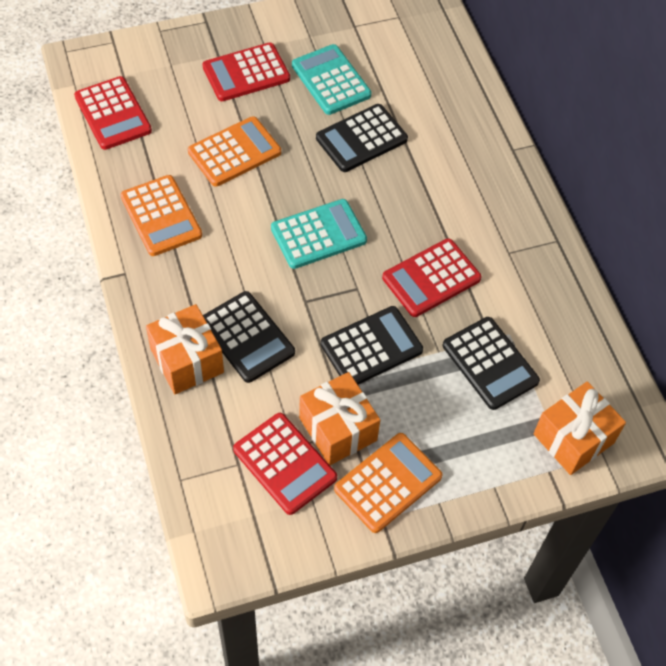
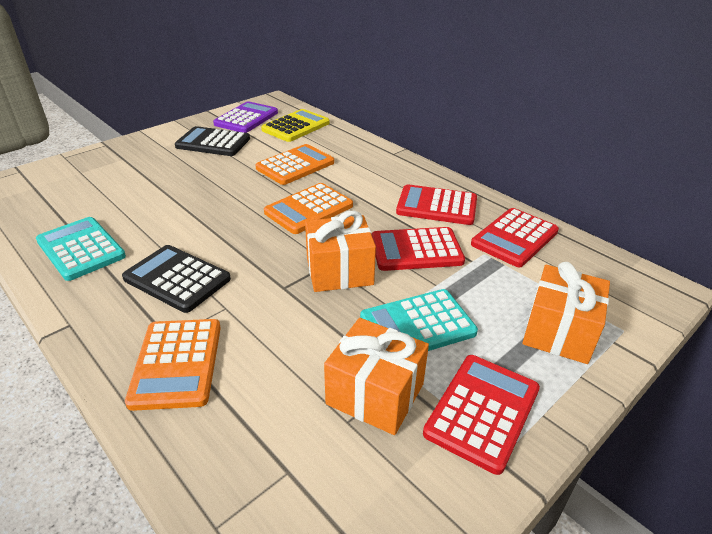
black calculator: [203,291,295,383] [316,104,408,172] [321,306,423,385] [443,317,540,410] = 4 -> [122,245,231,313] [175,126,250,156] = 2
purple calculator: none = 0 -> [213,101,278,133] = 1
yellow calculator: none = 0 -> [261,109,330,142] = 1

